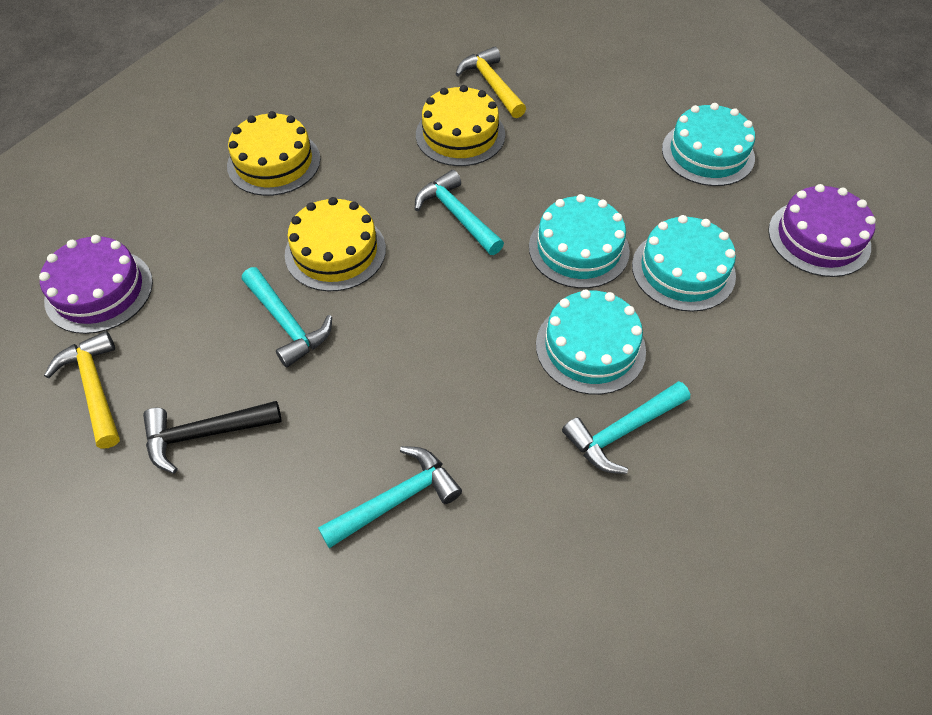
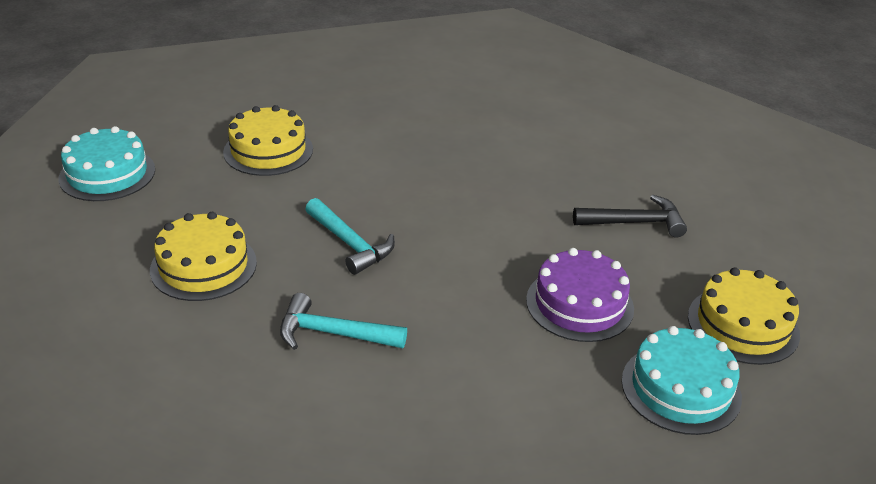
purple cake: [39,235,153,334] [768,184,876,277] = 2 -> [526,248,634,342] = 1
turquoise cake: [529,194,630,288] [536,289,646,395] [632,215,736,312] [662,103,755,186] = 4 -> [58,126,155,201] [622,326,742,435] = 2
turquoise hammer: [242,267,332,367] [318,446,462,548] [415,170,504,255] [562,381,690,474] = 4 -> [280,293,407,350] [305,198,395,275] = 2
yellow hammer: [44,331,120,449] [456,47,526,118] = 2 -> none = 0

